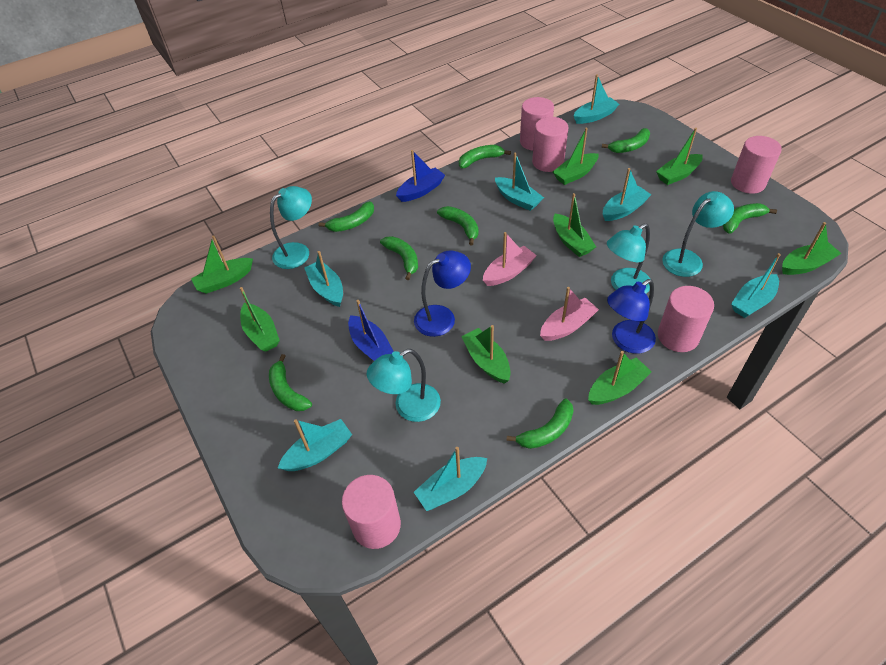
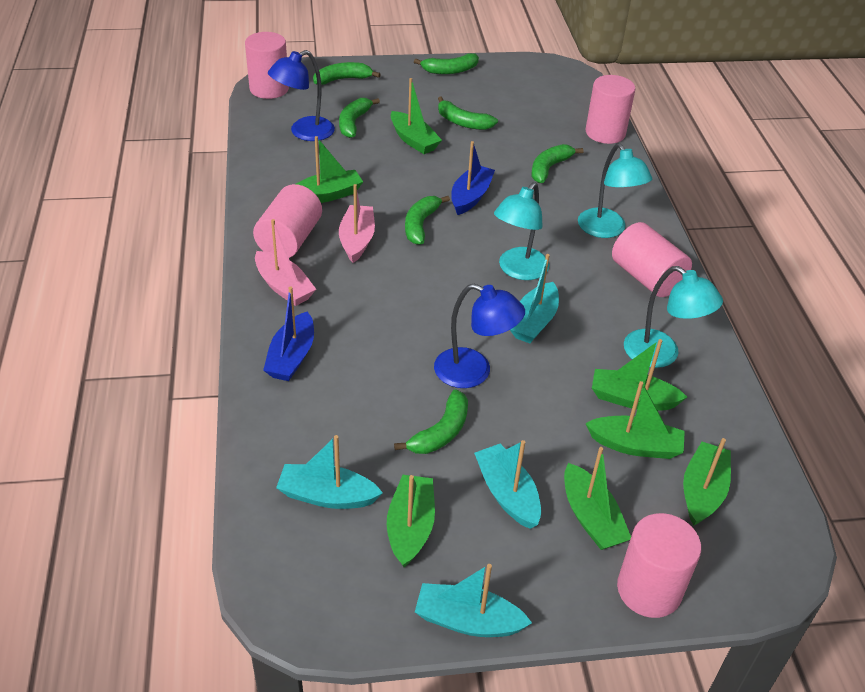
green banana: [269,354,312,411] [318,201,374,232] [380,236,418,280] [437,206,479,245] [459,145,511,168] [507,399,574,449] [602,128,650,153] [723,203,777,234] = 8 -> [313,62,381,85] [339,98,380,138] [394,389,468,454] [405,196,450,245] [414,53,479,74] [438,96,498,130] [532,144,583,183] = 7
green boat: [191,235,253,294] [240,287,280,352] [461,325,511,384] [553,128,598,185] [553,193,596,257] [588,351,652,405] [656,128,703,185] [782,222,841,275] = 8 -> [296,136,363,203] [387,475,435,567] [391,78,442,154] [564,447,631,550] [585,381,685,459] [592,339,687,411] [683,438,731,526] = 7
turquoise boat: [278,419,352,471] [304,251,343,307] [414,447,487,511] [495,153,544,211] [574,75,619,124] [603,168,651,221] [731,253,781,318] = 7 -> [276,435,383,509] [415,564,532,637] [474,440,541,529] [510,254,559,343] = 4
turquoise lamp: [270,186,312,269] [367,349,441,422] [607,223,650,294] [662,191,734,277] = 4 -> [494,182,549,280] [578,143,652,238] [624,266,723,368] = 3

